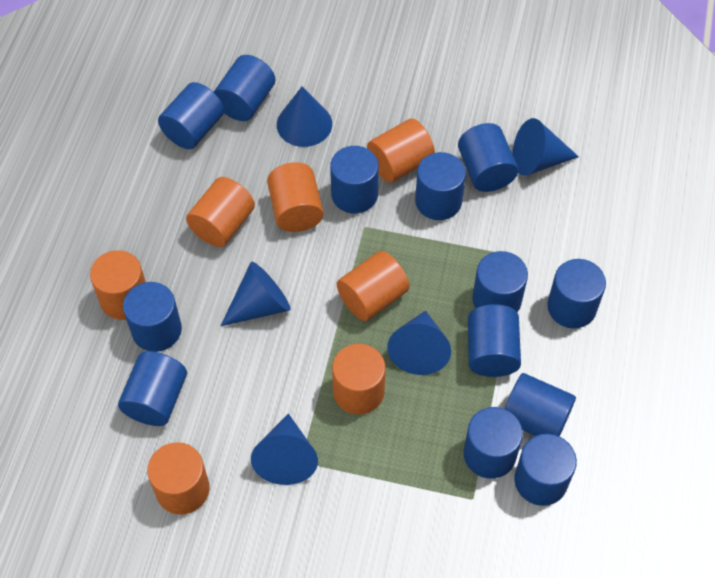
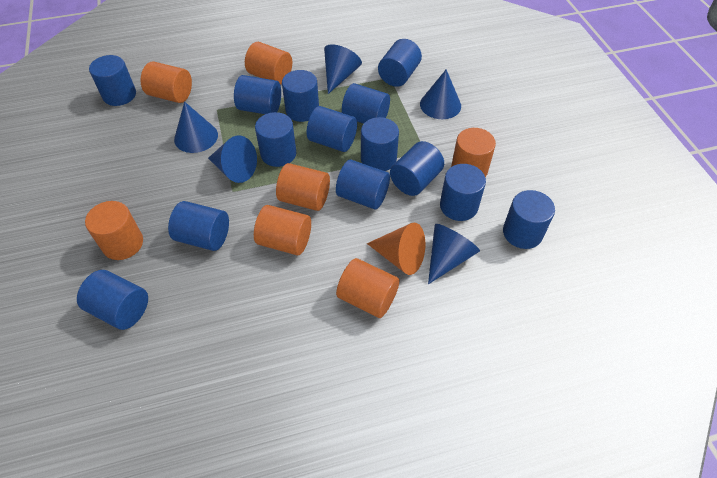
blue cylinder: [118,351,187,426] [123,282,182,352] [158,82,224,149] [214,55,275,121] [330,146,379,213] [415,152,466,220] [458,123,518,192] [463,407,523,479] [468,304,521,377] [472,251,528,312] [505,373,576,436] [514,434,577,506] [547,259,606,328] = 13 -> [77,270,148,330] [89,55,136,106] [168,201,229,251] [234,75,281,114] [255,112,296,167] [282,70,319,122] [307,106,357,152] [336,160,390,209] [342,83,390,124] [361,117,399,171] [378,39,422,87] [390,141,444,196] [440,164,486,221] [503,190,555,249] = 14
orange cone: none = 0 -> [367,223,425,275] = 1

